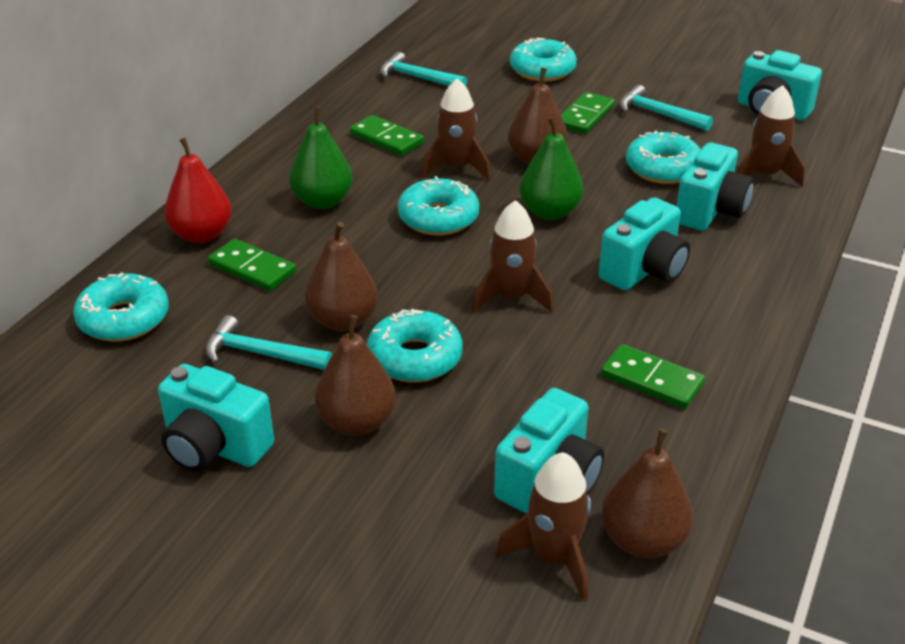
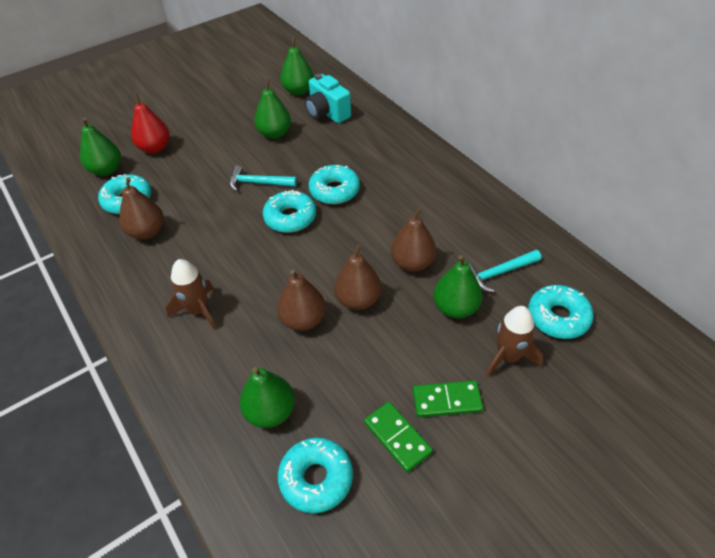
brown rocket: [421,78,491,180] [472,200,553,313] [495,452,591,601] [737,85,805,187] = 4 -> [166,259,216,330] [486,306,543,378] = 2
green domino: [208,239,296,291] [350,115,424,156] [561,92,615,134] [601,344,705,409] = 4 -> [364,402,433,472] [413,380,483,417] = 2
green pear: [289,106,353,209] [520,117,583,220] = 2 -> [80,117,121,176] [239,367,295,428] [254,79,291,139] [280,37,314,95] [433,255,483,318] = 5
turquoise camera: [158,364,274,472] [494,388,604,513] [599,197,690,290] [676,143,754,230] [738,50,822,120] = 5 -> [305,74,351,123] = 1
turquoise hammer: [205,315,332,370] [380,52,467,86] [619,85,713,131] = 3 -> [229,165,297,192] [469,250,541,292] = 2

